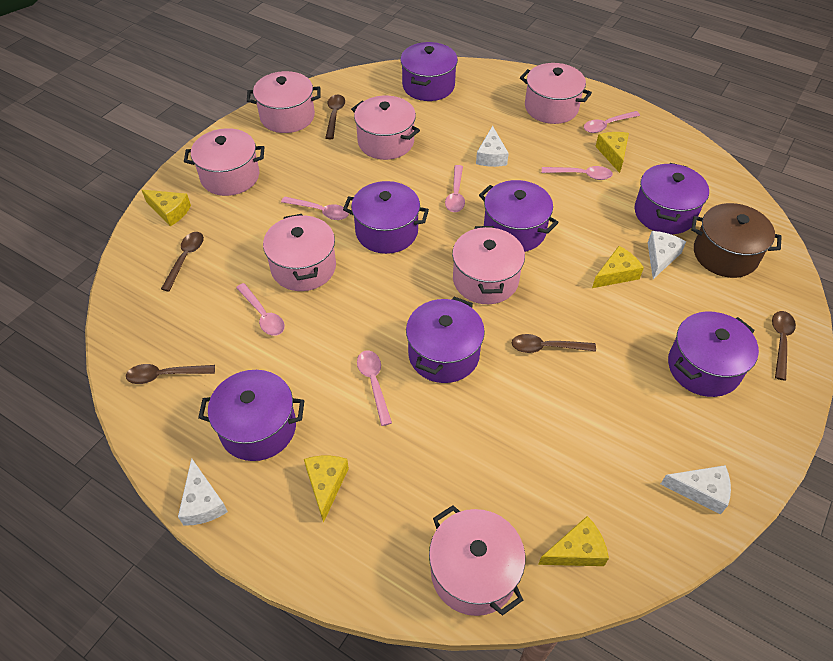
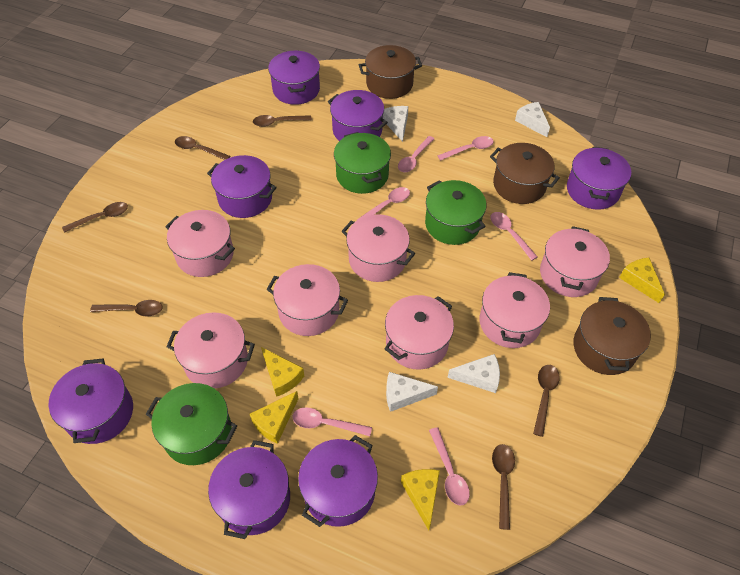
brown pot: [691,203,782,278] = 1 -> [359,45,422,99] [490,143,560,204] [573,297,651,375] = 3
brown spoon: [126,364,215,384] [161,232,204,291] [325,95,345,139] [512,334,596,353] [772,311,796,381] = 5 -> [62,202,128,233] [90,300,162,317] [175,136,230,160] [253,115,312,127] [492,444,515,530] [533,365,560,437] = 6
green pot: none = 0 -> [146,383,237,465] [334,132,391,194] [425,180,486,245] = 3
yellow cheese: [142,190,191,226] [304,456,349,523] [538,516,609,566] [592,246,644,288] [595,132,629,173] = 5 -> [250,391,299,444] [261,347,304,397] [401,469,440,530] [619,257,665,303] = 4

